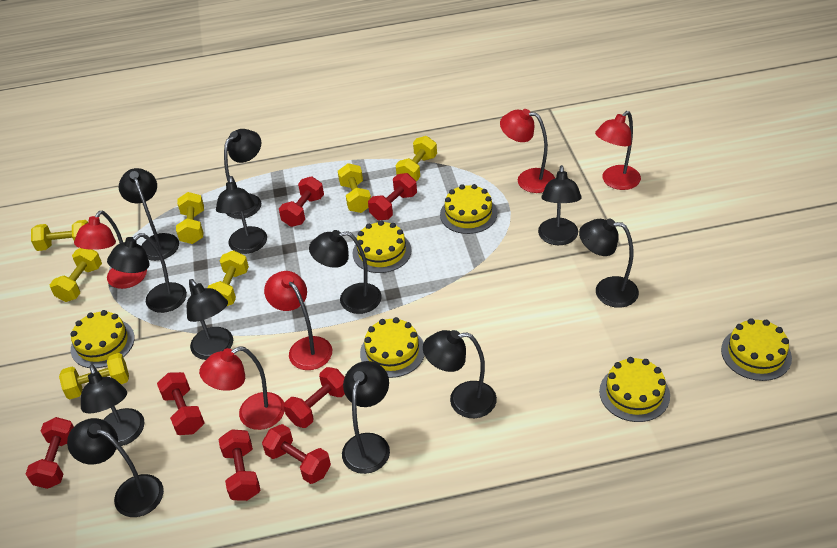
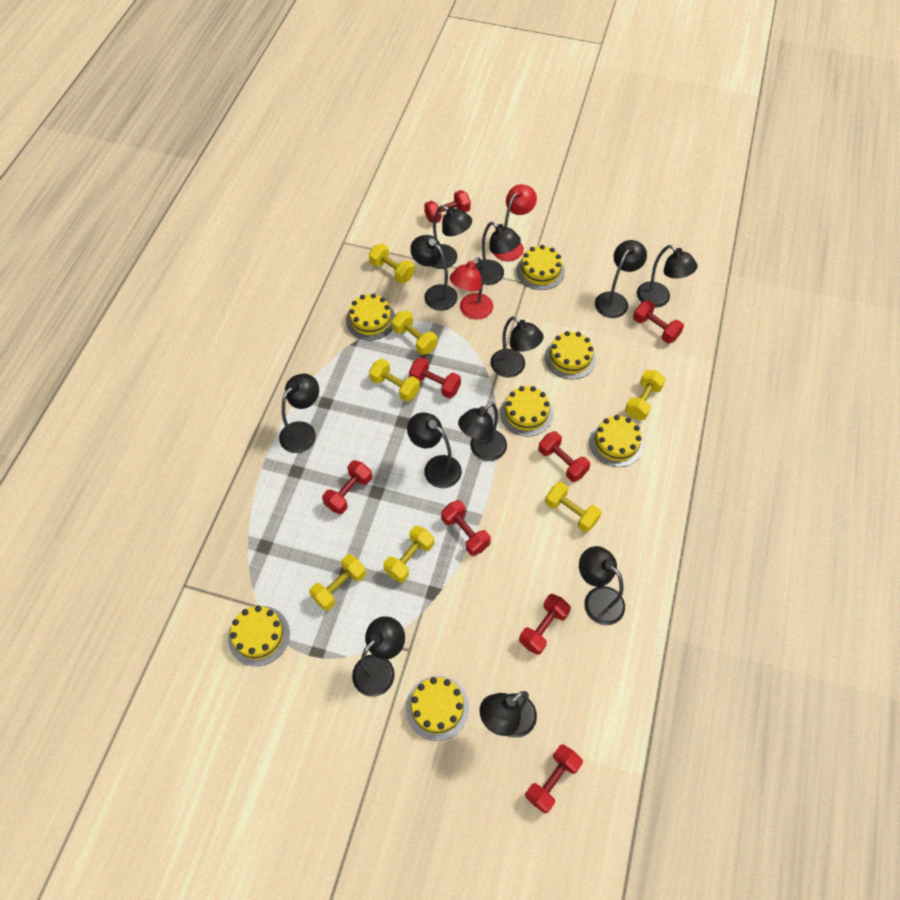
red dumbbell: [26,417,74,489] [157,372,204,435] [219,429,261,501] [262,424,331,484] [279,176,324,227] [284,367,345,428] [368,173,417,220] = 7 -> [322,460,372,514] [409,357,461,398] [424,190,471,223] [441,500,491,556] [519,594,571,655] [525,744,583,813] [538,431,590,482] [633,300,684,343] = 8
red lamp: [74,211,147,289] [199,346,285,430] [264,271,332,370] [500,109,555,193] [595,111,641,190] = 5 -> [450,257,493,320] [493,184,537,261] = 2
yellow cake: [71,310,135,368] [352,221,412,273] [360,317,425,378] [440,184,497,234] [599,357,670,422] [721,318,792,381] = 6 -> [228,605,290,666] [346,293,396,341] [405,676,469,741] [500,386,553,437] [517,245,565,290] [545,331,596,379] [589,415,644,467] = 7

